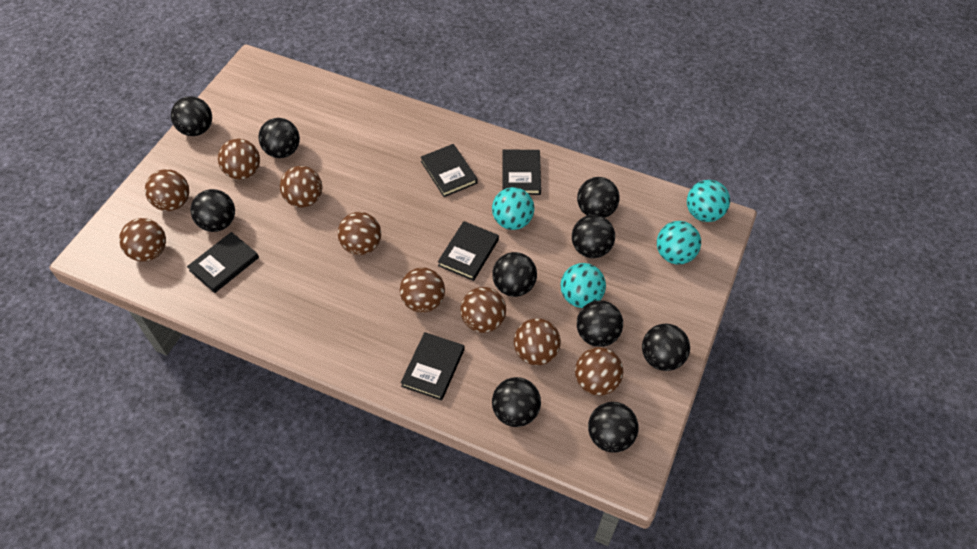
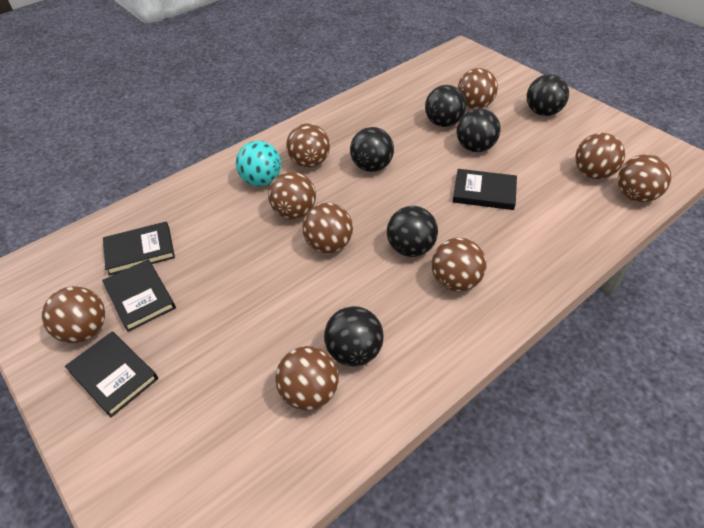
black ball: [171,96,212,136] [190,189,235,232] [258,118,300,158] [492,252,537,297] [492,377,541,427] [572,215,615,258] [577,177,620,218] [577,300,623,347] [588,402,639,453] [642,324,690,371] = 10 -> [324,306,384,367] [350,127,394,172] [387,206,438,257] [425,85,466,127] [456,108,501,152] [527,74,569,116] = 6
black book: [187,232,259,293] [401,332,465,401] [421,144,478,197] [438,221,499,281] [502,150,541,195] = 5 -> [65,332,158,417] [102,259,176,332] [103,221,175,276] [453,169,517,210] = 4
turquoise ball: [492,187,534,230] [561,263,606,308] [657,221,701,264] [687,180,730,222] = 4 -> [236,141,281,186] = 1

